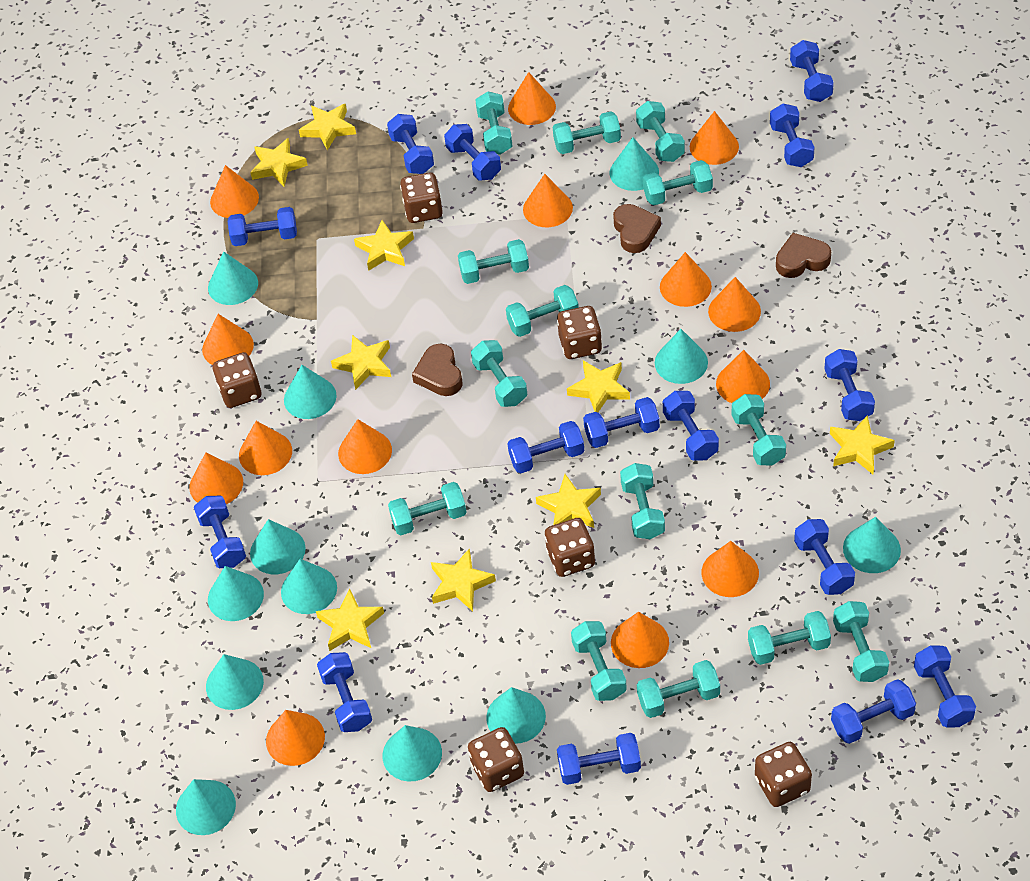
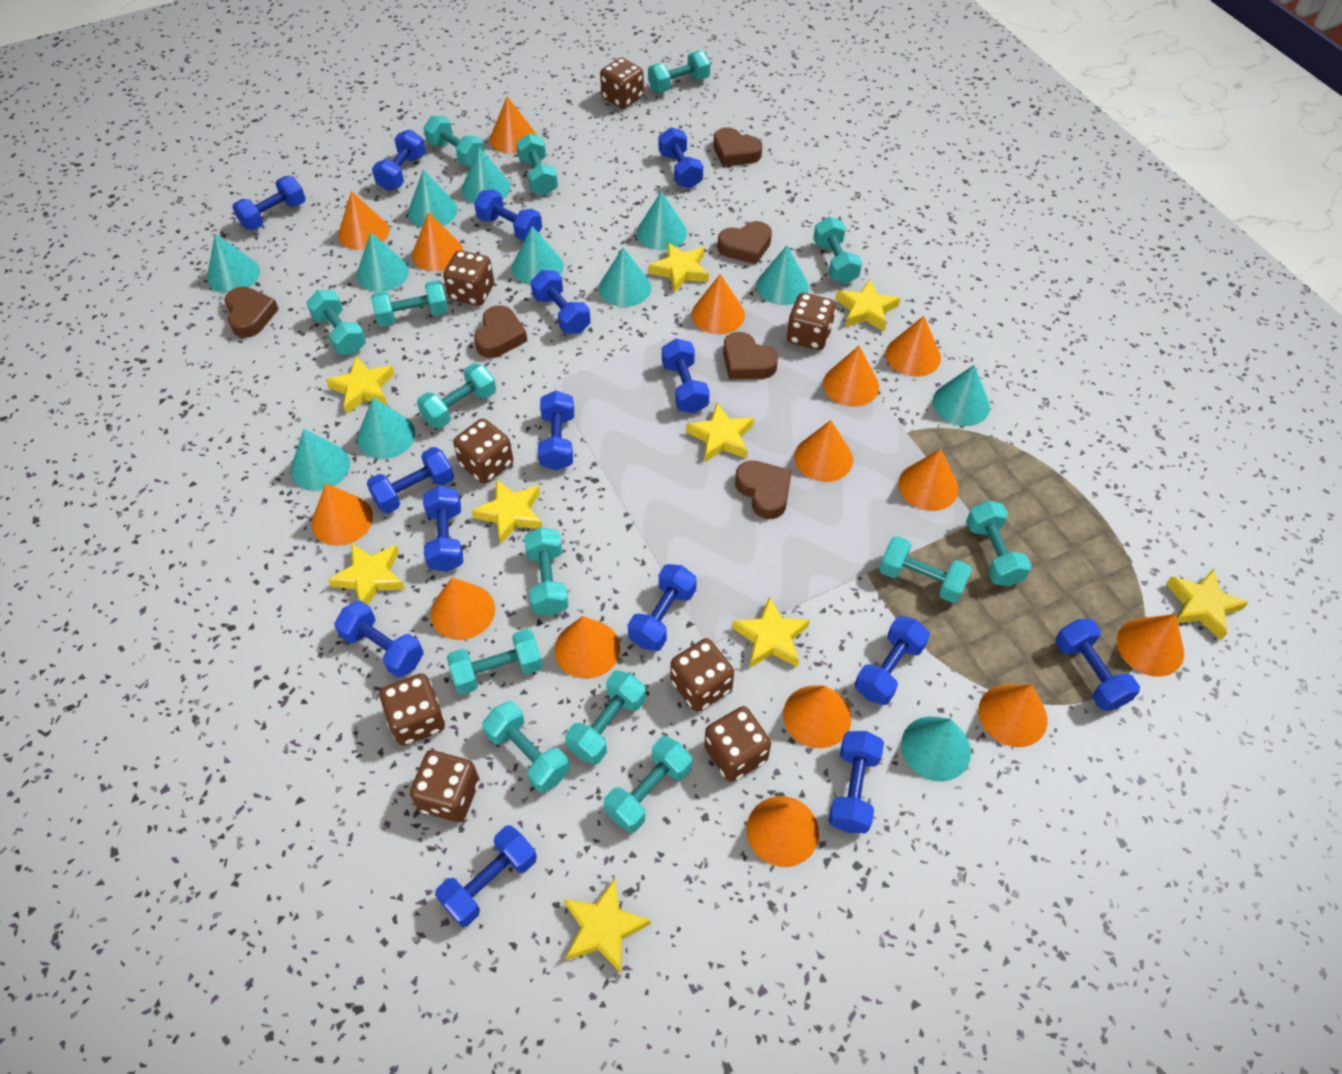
brown dice: [213,352,261,408] [400,172,443,223] [468,727,524,792] [545,518,595,577] [557,306,602,359] [755,742,812,807] = 6 -> [380,673,445,746] [410,750,479,822] [443,250,494,306] [453,418,513,484] [600,58,644,109] [670,638,734,712] [704,706,771,782] [787,293,836,350] = 8
brown heart: [412,344,463,396] [613,204,661,253] [776,233,831,278] = 3 -> [224,287,279,338] [474,305,527,358] [714,127,762,166] [717,221,772,264] [723,332,778,379] [735,461,792,519] = 6
orange cone: [189,452,243,504] [202,314,254,365] [210,165,259,218] [239,421,292,475] [266,710,325,766] [338,419,392,474] [508,72,556,125] [523,174,573,227] [611,612,669,668] [660,252,712,307] [690,111,739,165] [701,541,759,597] [708,277,761,332] [716,350,770,403] = 14 -> [311,483,373,546] [338,191,389,250] [412,212,463,271] [430,577,495,640] [490,96,536,153] [554,616,620,679] [692,274,745,334] [747,796,819,867] [783,685,851,748] [794,420,853,482] [823,346,879,407] [886,316,941,377] [898,449,958,511] [978,684,1047,747] [1117,614,1184,677] = 15

